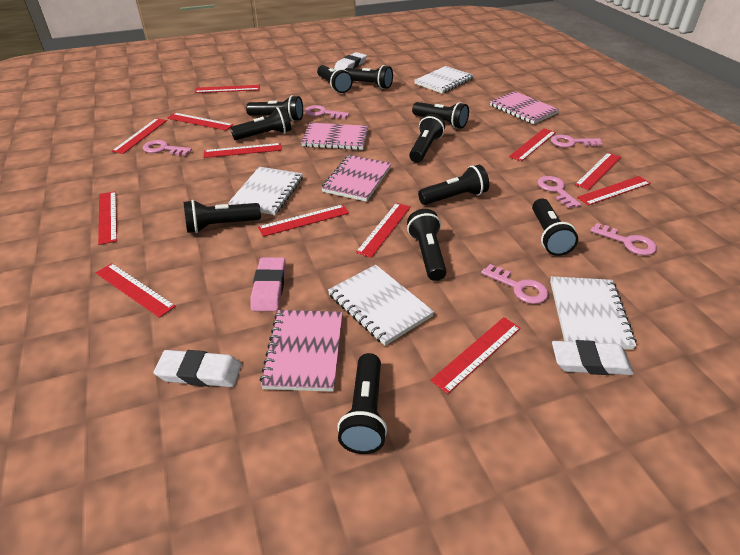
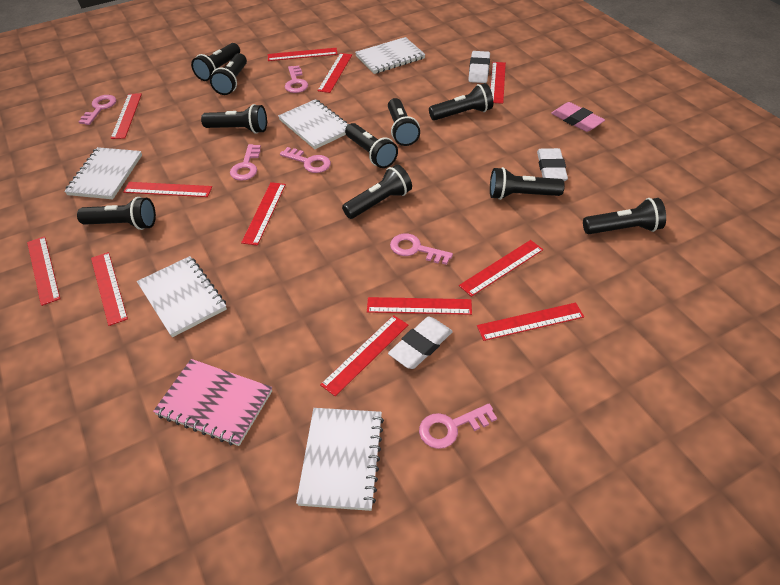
black flashlight: [184,200,261,233] [230,107,291,140] [246,95,303,121] [317,65,353,93] [337,353,387,454] [345,65,393,89] [407,209,447,281] [409,114,445,163] [412,102,469,129] [418,165,489,205] [532,199,578,256] = 11 -> [77,197,156,230] [191,43,240,81] [201,104,267,134] [210,53,247,95] [342,164,412,219] [345,123,398,168] [388,98,420,146] [429,83,493,121] [490,167,565,200] [583,198,666,234] = 10
pink notebook: [260,310,343,392] [301,123,368,150] [321,155,391,202] [490,91,559,124] = 4 -> [153,359,272,446] = 1
white notebook: [228,167,303,215] [328,265,434,346] [414,66,474,94] [550,276,636,350] = 4 -> [64,147,142,199] [137,256,227,337] [278,99,349,149] [296,408,384,511] [355,37,426,74] = 5

